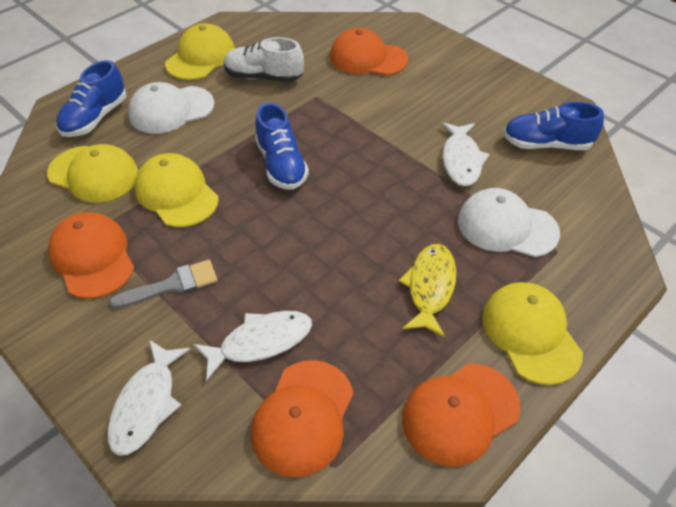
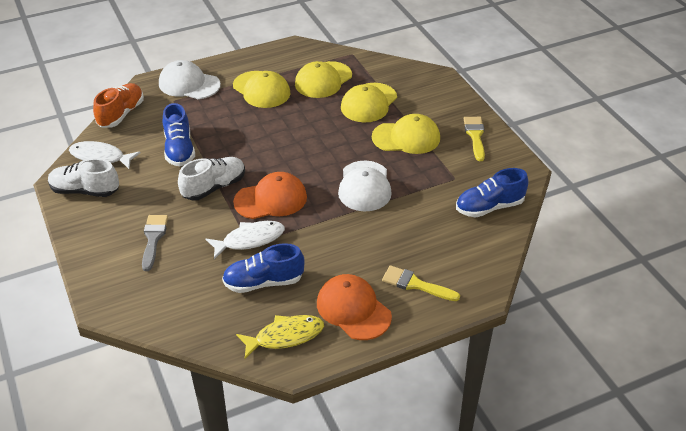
orange cap: [48,212,134,299] [251,360,353,477] [330,28,408,76] [402,364,521,467] = 4 -> [233,172,307,219] [317,274,392,340] = 2
orange shoe: none = 0 -> [93,83,144,128] = 1
white fish: [107,340,190,456] [193,311,312,381] [442,122,490,186] = 3 -> [69,141,141,169] [206,221,285,259] = 2
white shoe: [224,37,304,82] = 1 -> [48,158,119,197] [178,157,245,201] = 2
yellow brush: none = 0 -> [382,265,460,301] [464,117,485,161] = 2

